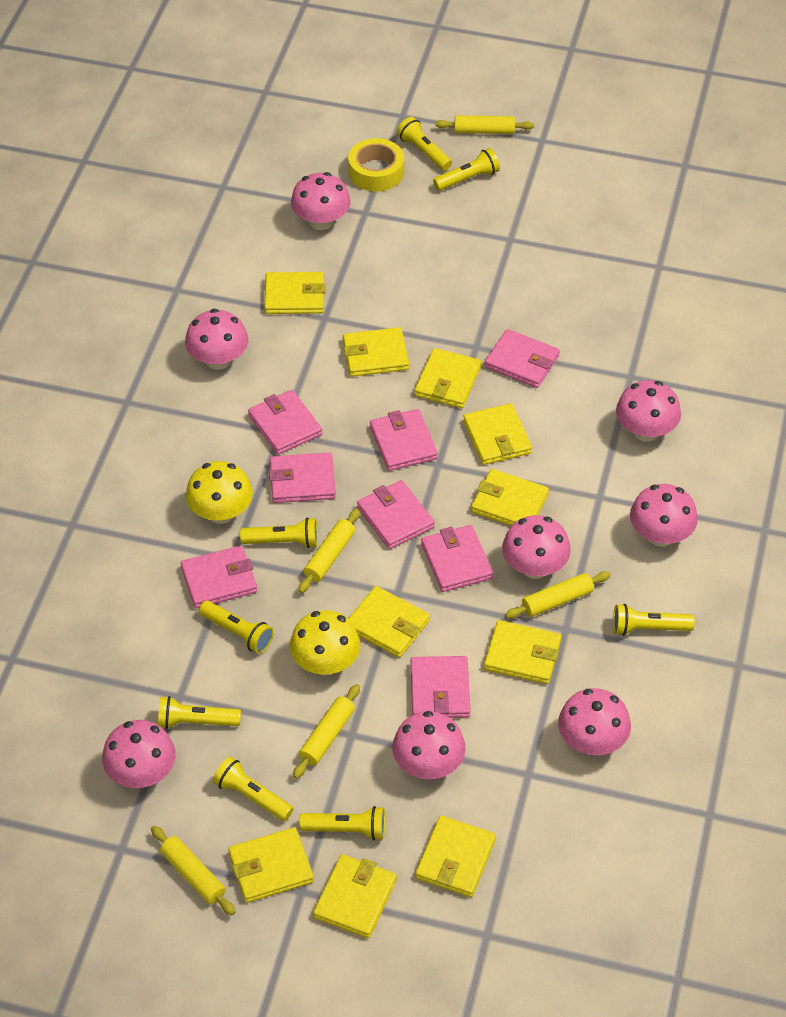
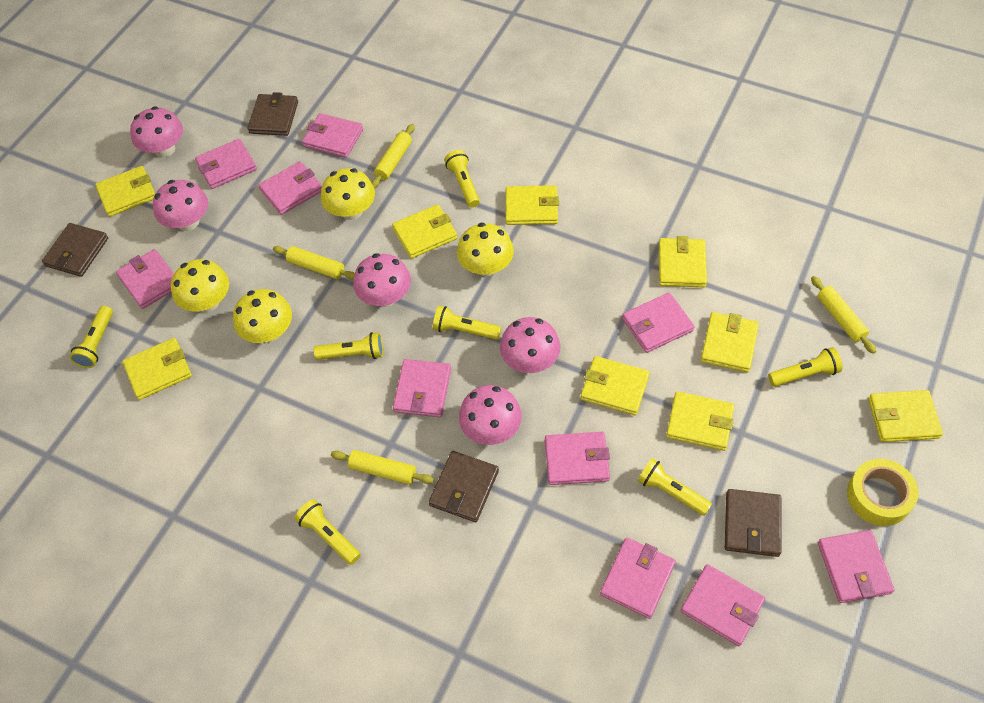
brown wallet: none = 0 -> [42,223,108,277] [247,92,298,136] [429,451,499,522] [725,489,781,557] = 4
pink mushroom: [102,720,176,788] [185,309,248,370] [291,172,351,230] [392,711,466,779] [502,515,571,579] [558,688,631,755] [616,380,681,441] [630,484,698,547] = 8 -> [130,106,183,157] [153,180,208,231] [353,253,411,307] [459,385,522,445] [500,317,560,373] = 5
pink wallet: [180,546,257,608] [248,390,322,455] [269,452,336,503] [357,480,435,549] [370,409,438,471] [410,656,471,718] [421,525,493,592] [484,329,560,388] = 8 -> [116,249,174,309] [195,139,257,189] [258,161,322,215] [302,113,363,158] [393,359,451,417] [545,432,610,485] [600,538,676,619] [622,293,695,353] [681,564,765,646] [818,530,895,603] = 10
yellow flashlight: [158,696,241,729] [199,601,274,654] [213,757,293,821] [240,517,318,548] [299,806,385,840] [397,117,452,171] [433,148,500,191] [613,604,695,636] = 8 -> [69,306,113,368] [294,499,361,565] [314,332,383,360] [433,306,501,340] [444,150,480,207] [638,458,712,516] [768,347,842,387] = 7
yellow mushroom: [186,461,253,524] [290,610,360,675] = 2 -> [171,259,229,312] [233,289,292,343] [321,168,375,220] [457,223,514,276] = 4
yellow rolling pin: [151,826,235,915] [293,684,360,779] [298,509,360,593] [435,115,534,134] [505,571,611,619] = 5 -> [273,246,355,280] [331,450,434,484] [371,124,415,189] [811,276,876,354] = 4
yellow wallet: [228,827,314,903] [264,272,325,314] [313,854,397,938] [343,327,409,377] [348,586,430,658] [415,348,481,408] [415,816,496,897] [463,403,532,465] [471,469,549,526] [484,620,562,684] = 10 -> [95,166,155,217] [122,338,192,400] [392,204,458,259] [506,185,559,225] [580,356,650,415] [659,236,707,287] [666,391,734,451] [701,312,759,372] [868,390,943,442] = 9

